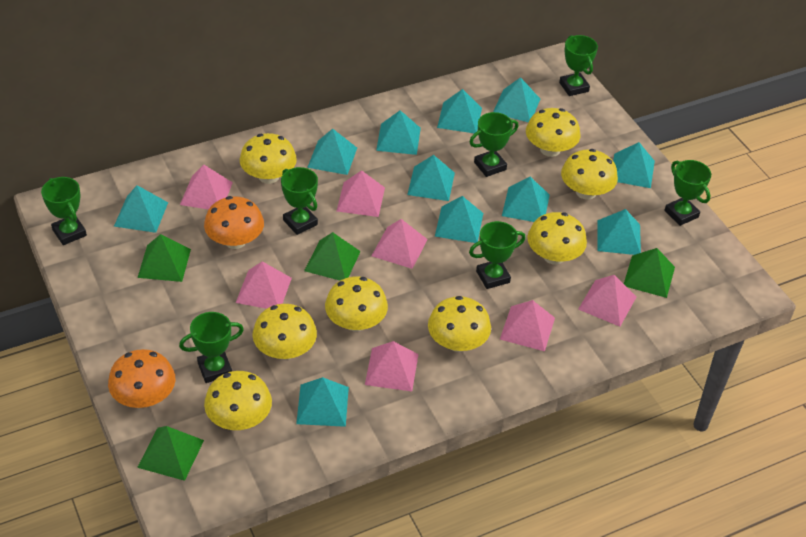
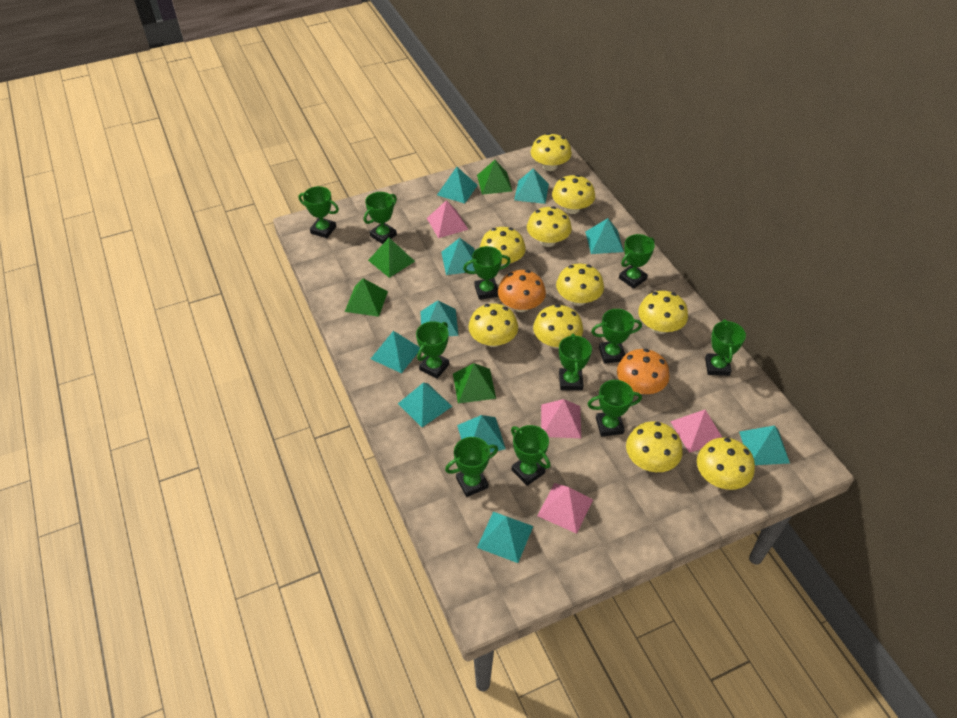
green trophy: [41,177,87,245] [179,312,244,383] [281,167,318,235] [469,112,518,177] [469,221,525,289] [559,35,598,96] [664,160,711,226] = 7 -> [299,186,339,238] [364,192,397,244] [416,321,449,379] [445,437,498,497] [463,246,511,300] [511,425,551,486] [559,334,592,390] [588,380,642,437] [591,309,642,364] [619,234,655,289] [705,319,746,376] = 11
pink pyramid: [180,164,233,209] [236,261,292,309] [337,170,385,217] [365,341,419,391] [372,219,428,269] [500,300,555,351] [578,275,636,327] = 7 -> [427,200,469,238] [537,483,593,534] [541,399,581,438] [670,410,723,453] = 4
turquoise pyramid: [114,185,168,233] [296,377,349,427] [307,129,357,175] [376,110,421,155] [407,155,455,201] [435,196,483,243] [437,89,482,133] [493,77,540,122] [502,177,550,222] [597,209,641,255] [613,142,655,188] = 11 -> [371,331,420,373] [398,383,452,427] [420,300,458,336] [437,167,478,203] [441,238,475,275] [457,415,506,453] [477,512,533,563] [514,169,549,204] [585,218,624,254] [739,425,790,465] = 10
yellow mushroom: [204,371,272,430] [239,133,297,184] [252,304,317,360] [325,276,388,331] [428,296,491,352] [526,108,580,157] [527,212,587,264] [561,149,618,200] = 8 -> [468,303,518,347] [480,227,526,266] [527,206,572,247] [531,133,572,171] [533,304,583,349] [552,175,595,214] [556,263,604,306] [626,421,683,472] [638,291,688,334] [697,437,755,490] = 10

